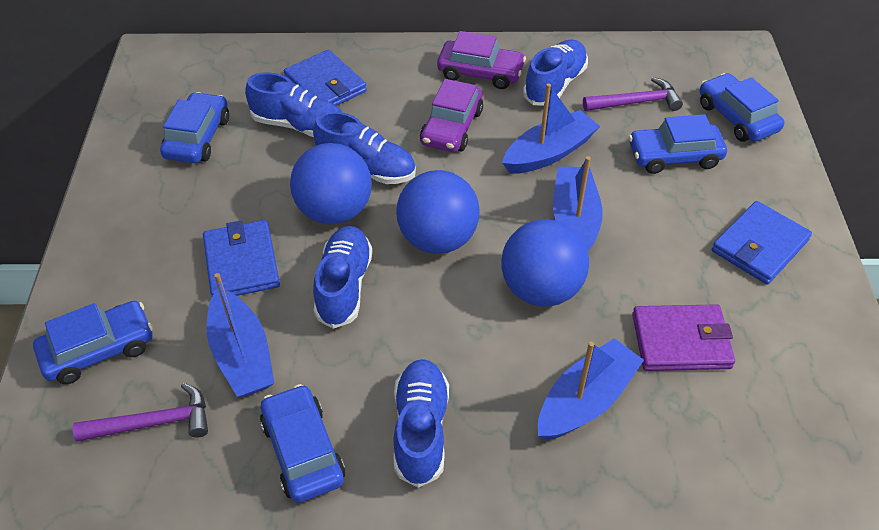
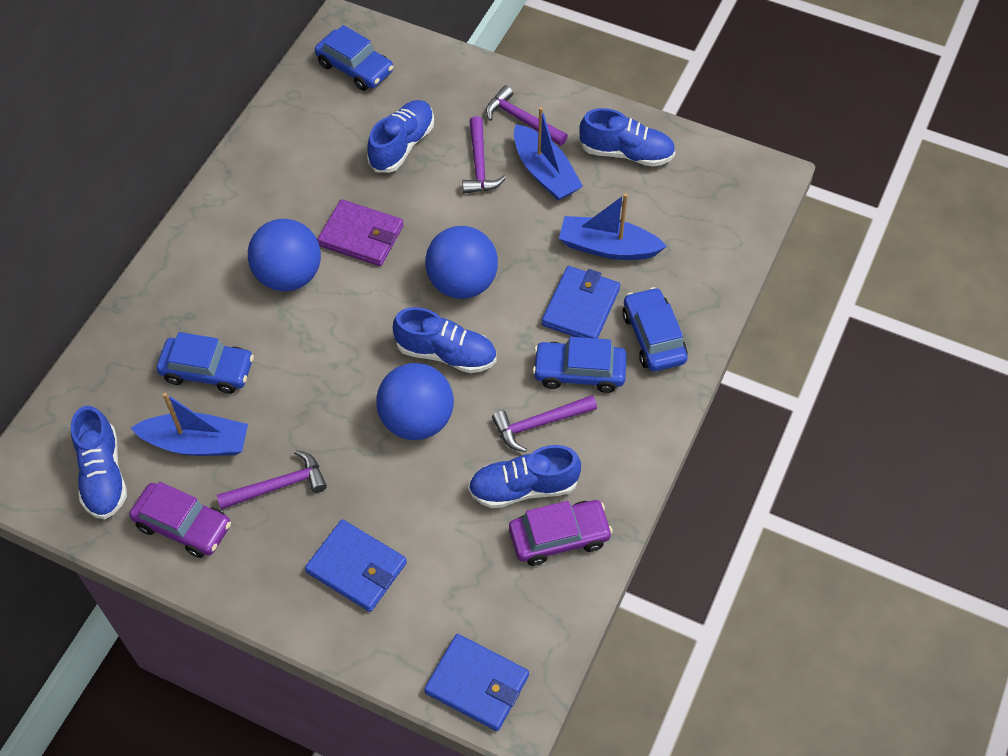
blue boat: [207,273,274,397] [502,83,600,174] [538,338,644,440] [553,156,603,251] = 4 -> [131,392,248,456] [514,107,583,200] [559,193,667,260] = 3
blue car: [33,301,153,384] [160,92,229,163] [260,384,345,503] [628,114,727,174] [700,73,784,142] = 5 -> [157,332,254,394] [315,25,393,91] [533,337,627,393] [622,287,688,372] = 4
purple hammer: [73,383,208,442] [583,77,683,111] = 2 -> [217,450,327,510] [462,116,506,193] [486,86,568,146] [492,395,597,452] = 4

